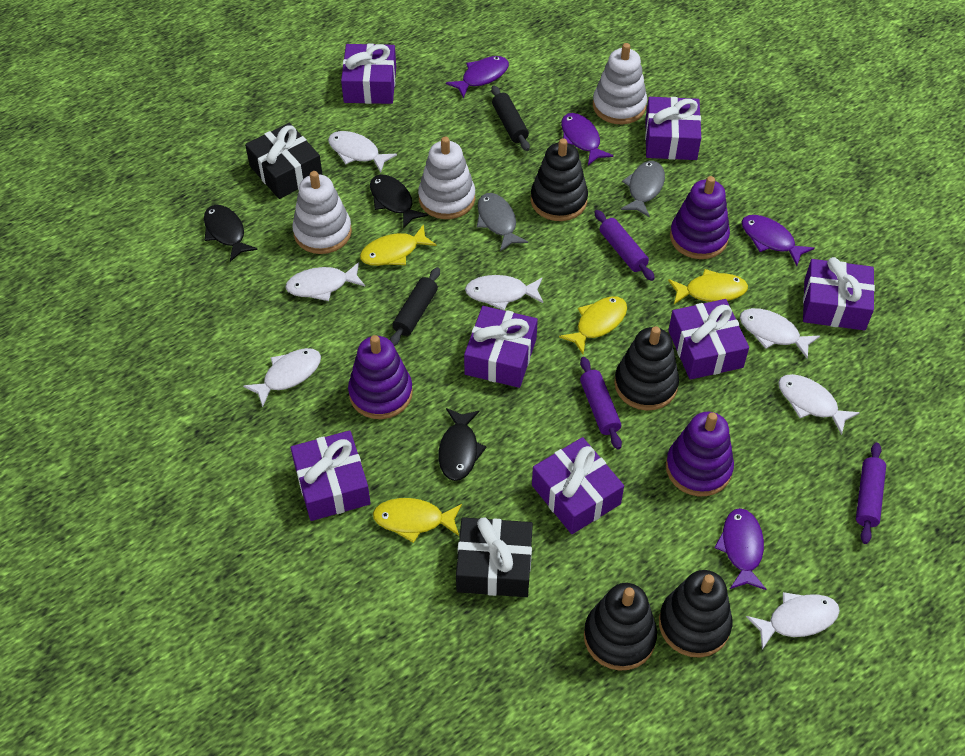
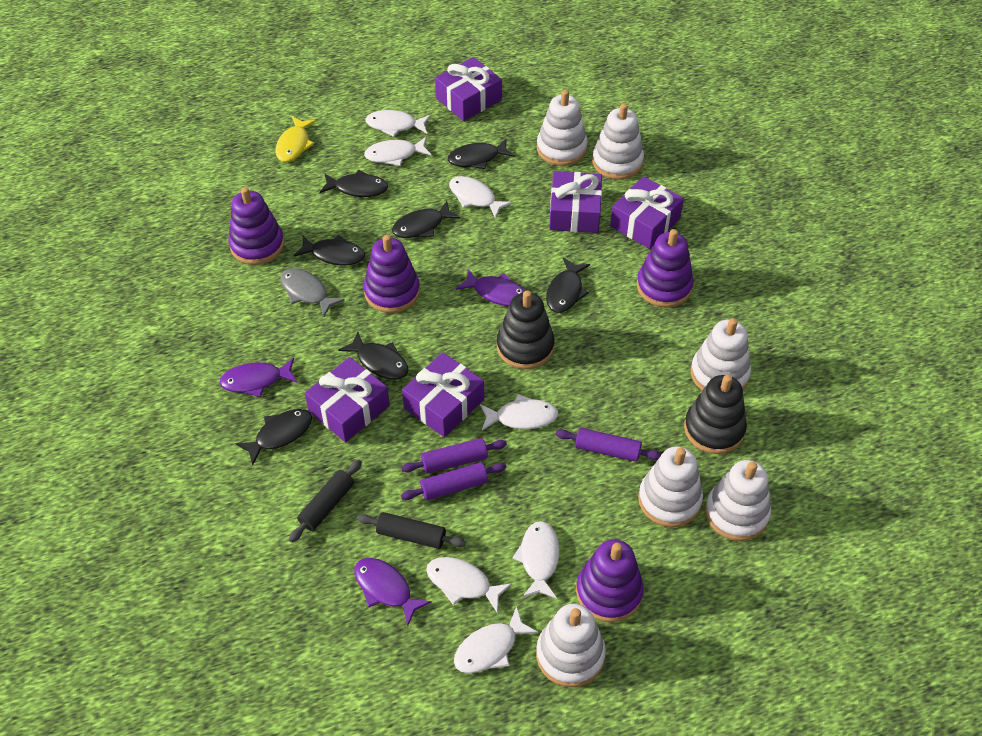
black fish: [204,205,258,262] [370,174,428,229] [438,408,487,481] = 3 -> [235,409,312,466] [293,235,365,266] [319,170,388,197] [339,332,408,380] [392,201,460,238] [448,138,515,169] [546,257,590,313] = 7
black gift: [245,123,323,199] [456,517,533,597] = 2 -> none = 0
black stacking toy: [531,138,588,221] [584,583,657,671] [614,326,679,411] [659,570,732,658] = 4 -> [497,290,555,369] [684,375,747,454] = 2
grey fish: [477,193,528,251] [621,161,665,217] = 2 -> [280,268,345,318] = 1
purple fish: [446,56,509,98] [561,113,614,165] [714,508,767,590] [742,215,815,266] = 4 -> [219,358,298,397] [354,558,432,626] [456,269,525,306] = 3
purple gift: [291,430,371,521] [341,43,396,104] [464,306,538,388] [532,437,624,534] [645,97,701,160] [668,299,749,380] [803,257,875,330] = 7 -> [305,357,390,442] [402,352,484,437] [435,57,502,121] [549,171,602,233] [610,176,684,249] = 5
purple stacking toy: [348,335,413,419] [666,412,734,496] [670,176,730,259] = 3 -> [228,187,284,265] [364,235,420,313] [576,540,644,622] [637,229,694,307] = 4
white stacking toy: [292,171,352,254] [418,137,475,219] [593,43,647,124] = 3 -> [536,603,606,687] [537,90,588,166] [592,103,644,180] [638,446,703,527] [691,318,751,391] [705,460,771,541] = 6
yellow fish: [360,224,437,266] [373,498,462,543] [559,296,627,354] [668,269,748,304] = 4 -> [275,116,316,162] = 1

